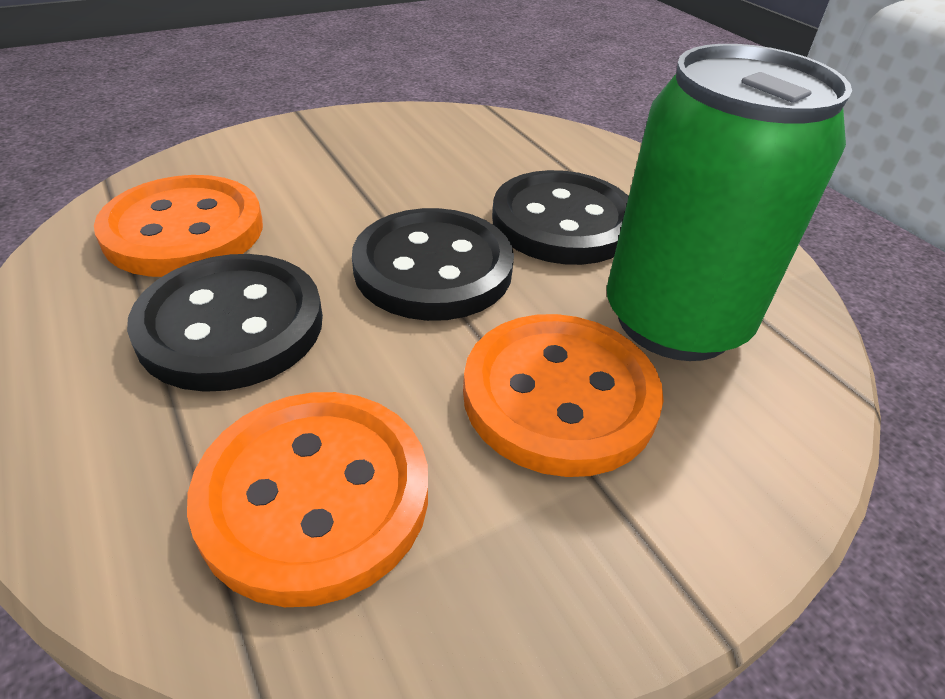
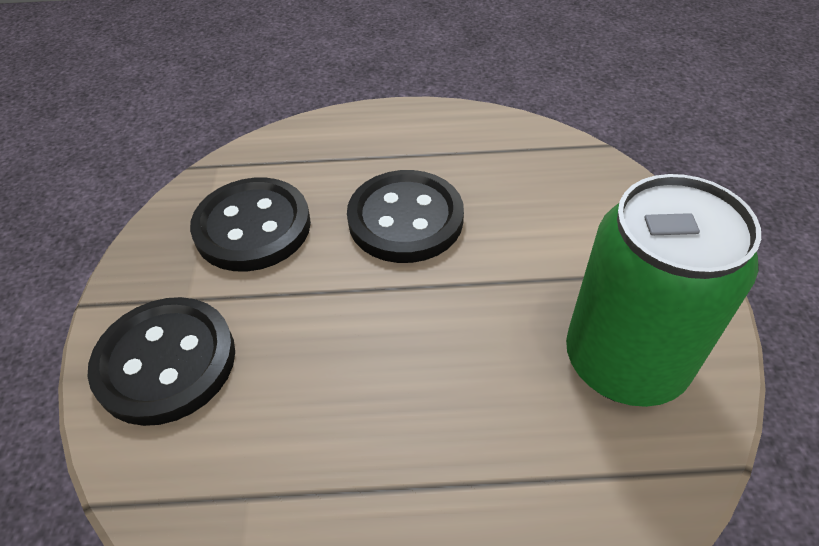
orange button: [94,175,263,277] [187,392,428,607] [463,314,664,477] = 3 -> none = 0

